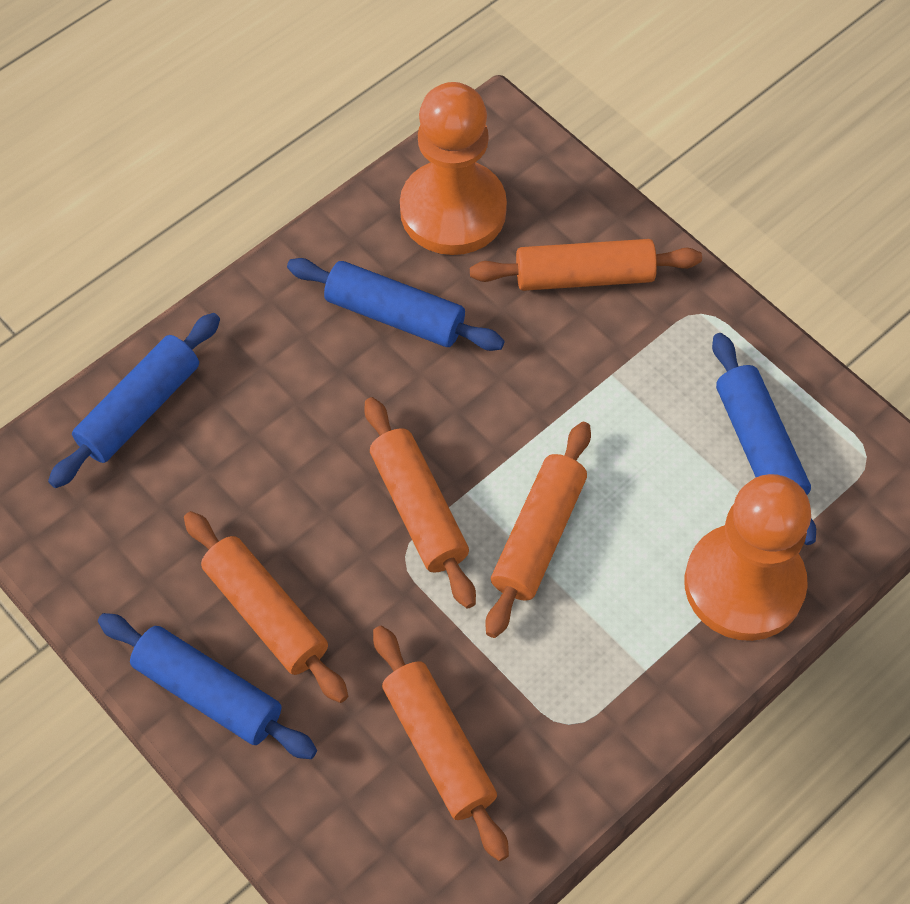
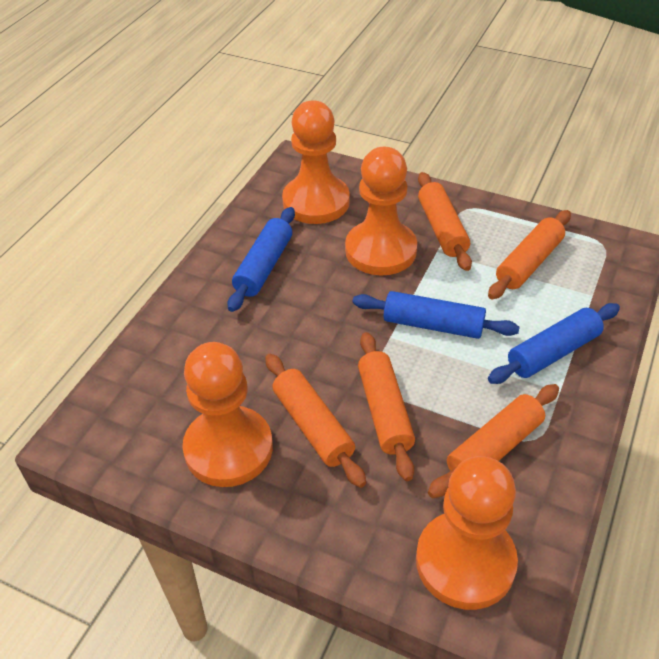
blue rolling pin: [48,313,220,488] [98,613,317,759] [287,258,505,351] [712,333,816,545] = 4 -> [228,207,295,312] [353,291,519,339] [488,303,620,384] = 3
orange pawn: [400,82,507,255] [685,474,811,641] = 2 -> [182,342,273,487] [282,100,350,224] [345,147,417,276] [416,456,518,610] = 4

